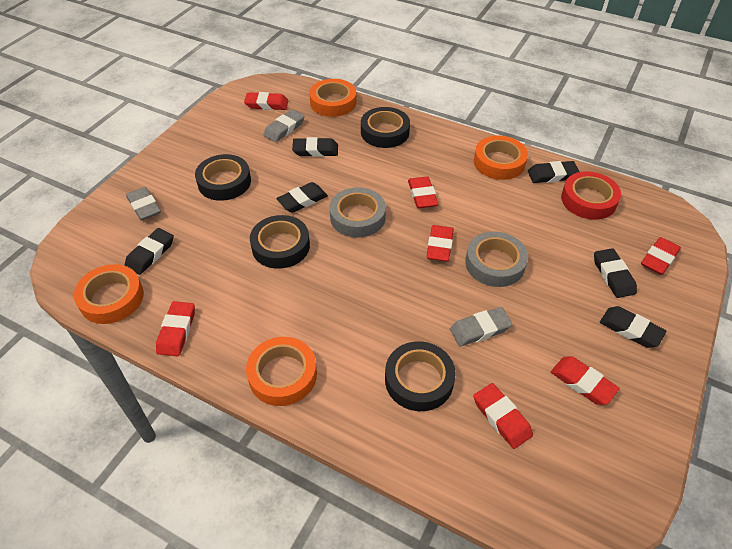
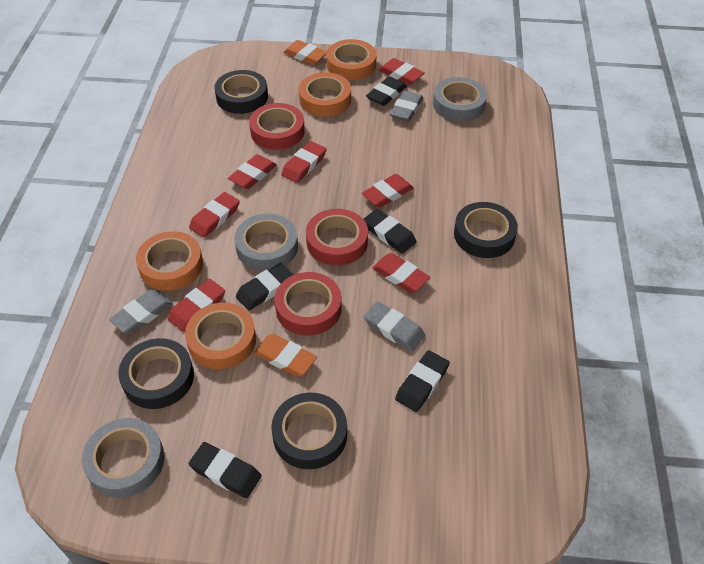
black eraser: [124,228,174,275] [276,182,328,213] [292,137,338,157] [528,161,580,183] [594,248,637,298] [600,306,666,348] = 6 -> [188,442,261,498] [236,263,294,310] [363,209,417,254] [366,76,407,106] [395,350,450,412] = 5
grey tape: [329,187,386,238] [465,231,528,287] = 2 -> [82,418,164,498] [234,214,298,271] [433,77,487,122] = 3
orange eraser: none = 0 -> [254,334,317,377] [283,40,327,65] = 2
red tape: [561,171,621,220] = 1 -> [249,103,305,150] [275,272,342,335] [306,209,368,266] = 3

